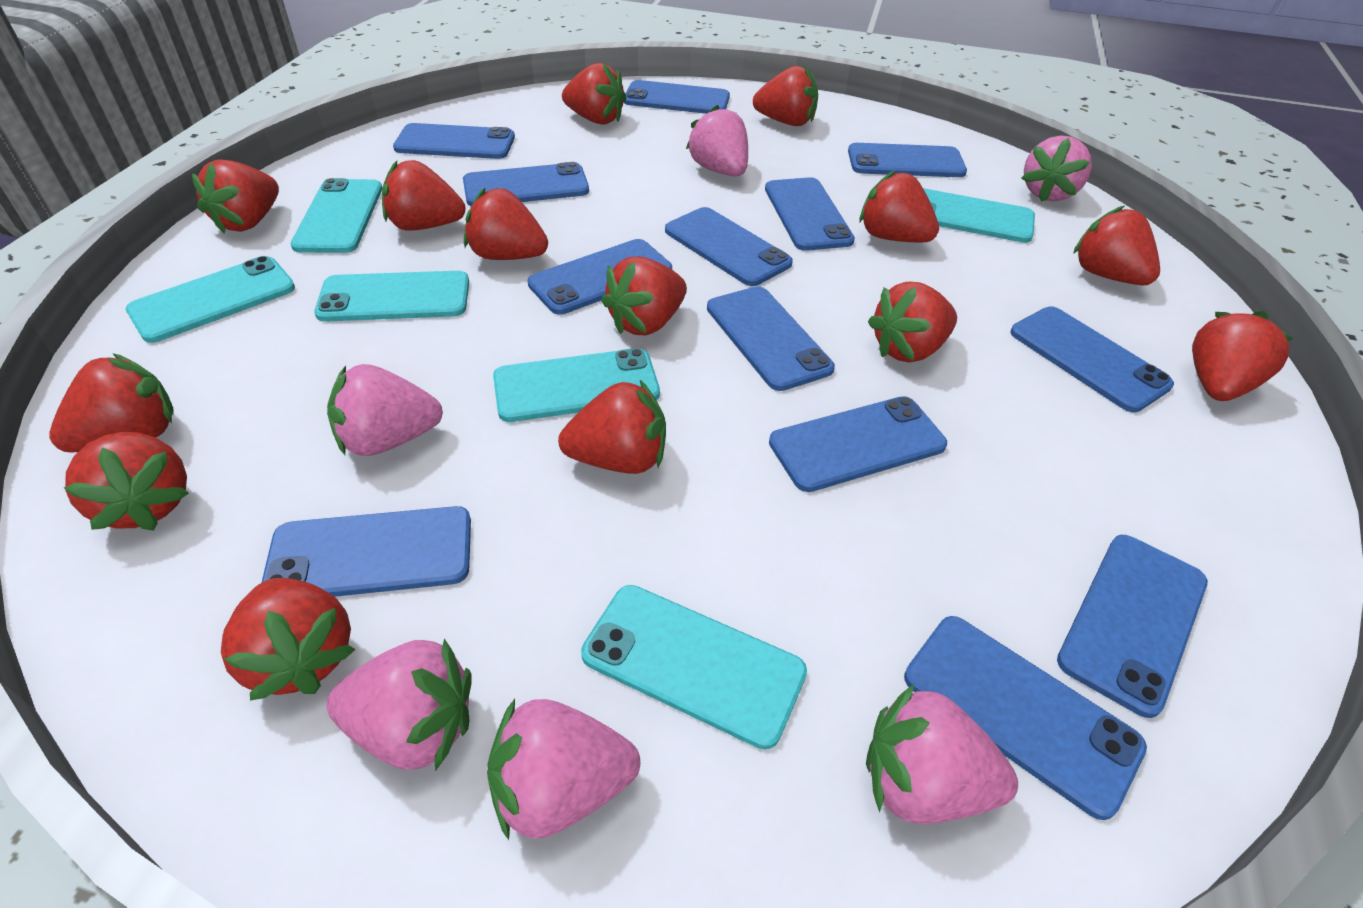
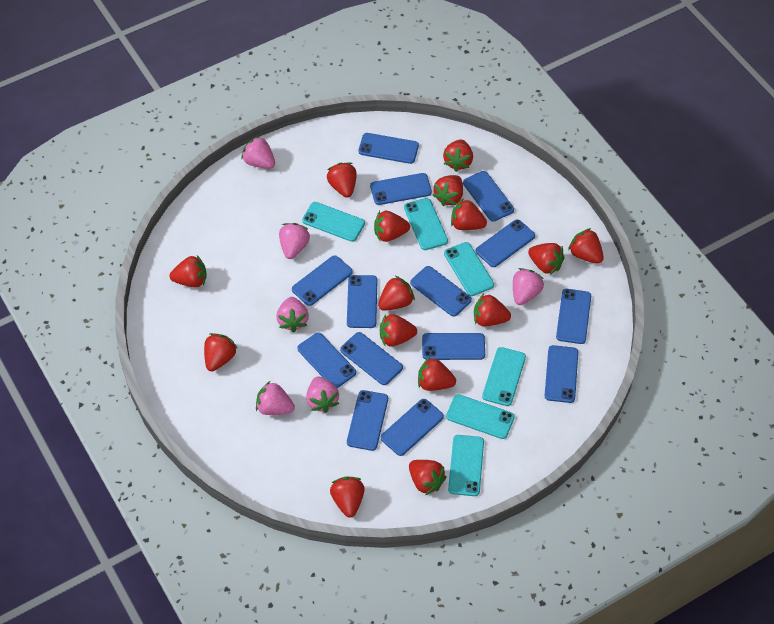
blue phone: [261,506,471,597] [393,123,515,159] [463,162,589,206] [528,239,672,315] [624,80,730,114] [665,207,793,286] [707,286,835,391] [765,177,855,251] [769,396,947,492] [848,143,967,177] [904,616,1147,820] [1010,306,1174,412] [1057,535,1208,718] = 13 -> [292,255,353,306] [297,333,356,388] [340,332,403,385] [347,275,377,328] [347,390,388,451] [358,133,419,164] [370,173,432,205] [381,399,444,456] [410,266,472,317] [422,333,485,360] [463,171,514,222] [476,219,535,267] [545,345,578,403] [556,289,591,344] = 14
red strawberry: [49,353,174,453] [64,432,189,531] [192,159,279,233] [221,578,356,701] [382,160,465,231] [464,188,548,260] [558,380,666,474] [562,63,626,124] [602,256,687,335] [753,66,818,126] [859,170,939,243] [868,282,957,363] [1073,206,1160,285] [1192,311,1294,401] = 14 -> [170,255,207,287] [204,333,238,371] [327,162,357,198] [330,477,365,517] [374,211,410,242] [378,276,415,311] [380,314,417,347] [409,460,447,495] [418,357,456,391] [433,175,463,206] [443,140,473,172] [451,198,487,230] [474,294,511,326] [528,243,565,275] [568,228,604,264] = 15

